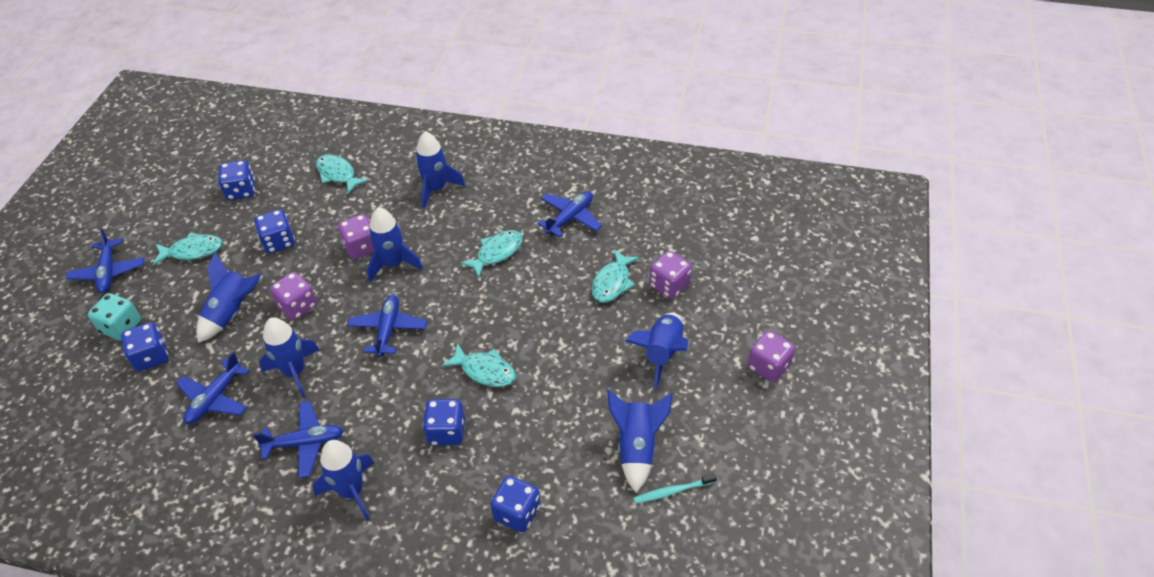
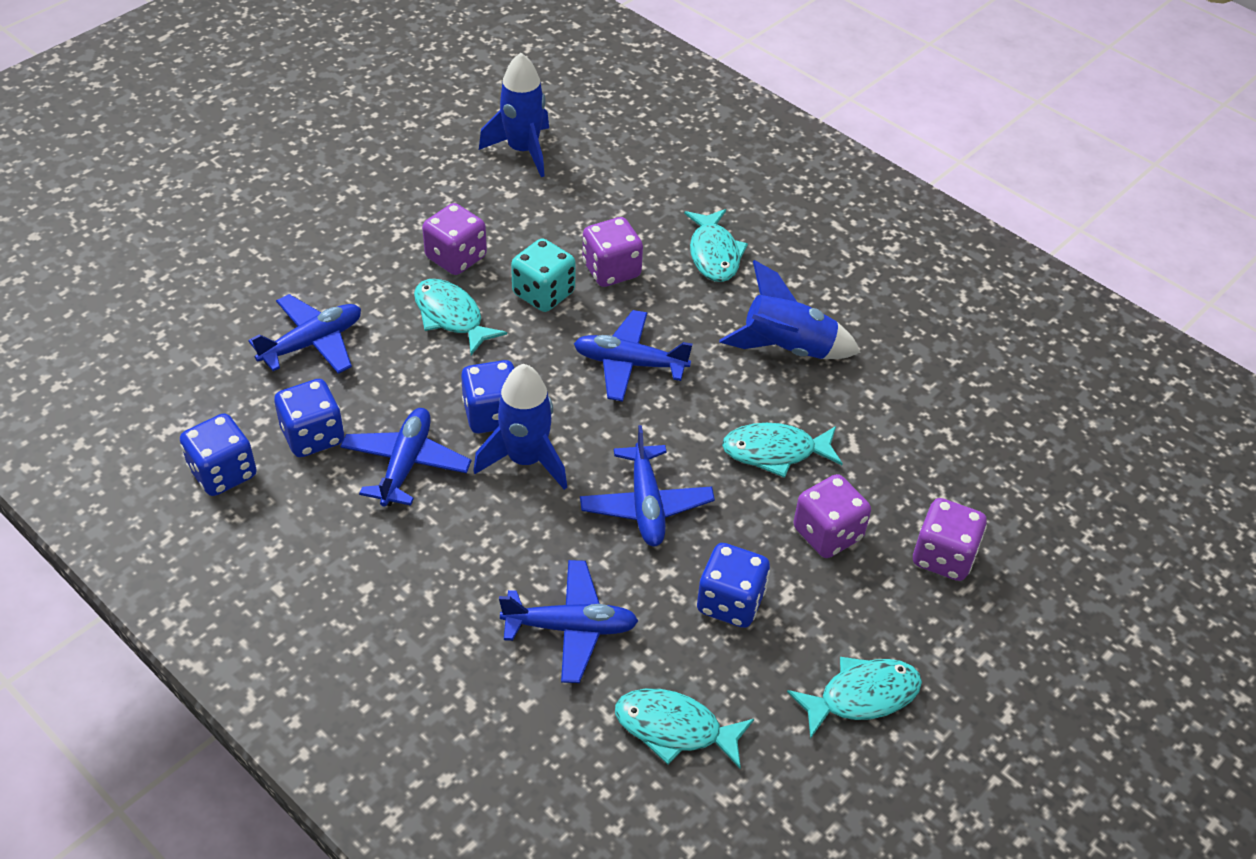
blue dice: [121,322,168,371] [218,160,255,200] [254,209,295,253] [423,399,465,445] [490,476,540,532] = 5 -> [180,413,257,496] [274,379,344,457] [461,360,515,433] [697,543,770,628] = 4
blue rocket: [196,253,261,343] [259,317,319,398] [313,440,374,521] [367,207,423,282] [415,131,465,209] [607,390,673,493] [625,312,688,389] = 7 -> [473,364,567,490] [479,53,549,177] [719,260,861,359] = 3
turquoise toothbrush: [633,473,717,504] = 1 -> none = 0

